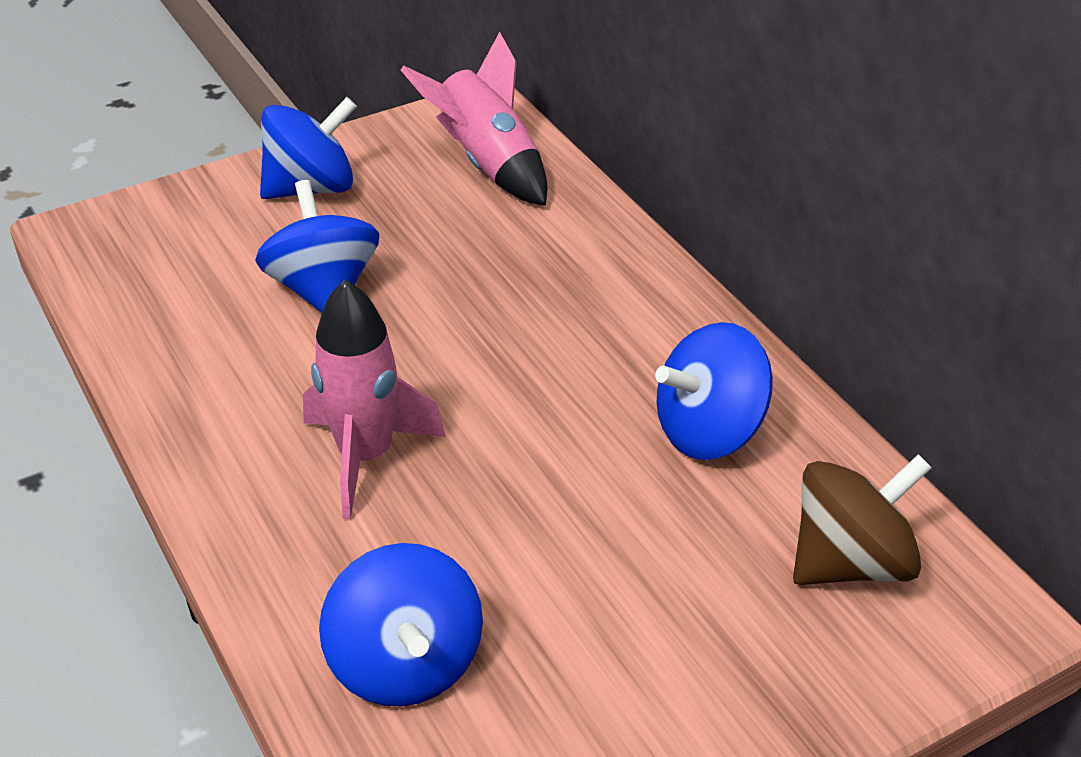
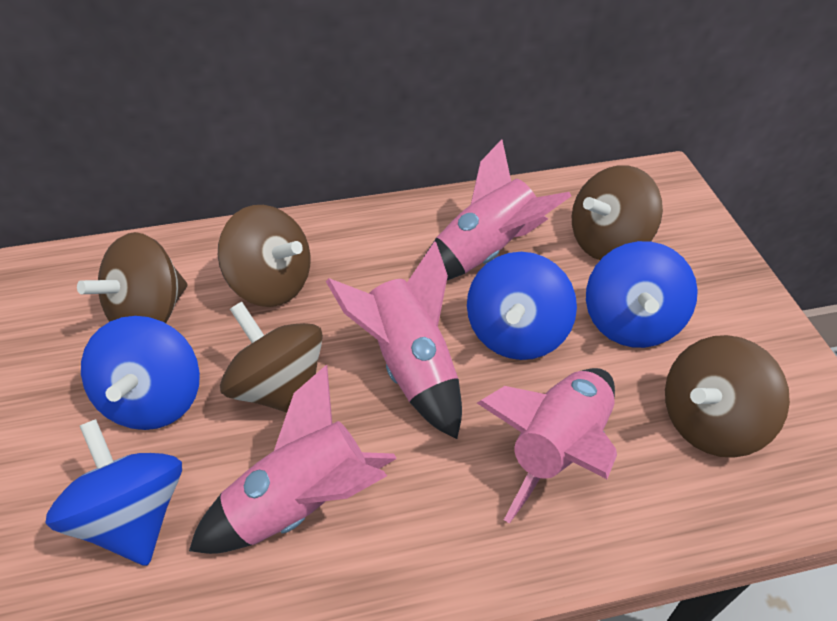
brown spinning top: [793,454,932,585] = 1 -> [77,232,187,323] [218,205,311,307] [220,302,323,412] [572,165,663,260] [665,335,790,458] = 5
pink rocket: [303,280,446,519] [401,32,547,206] = 2 -> [189,365,397,554] [326,241,462,439] [425,139,571,280] [477,368,617,524] = 4

